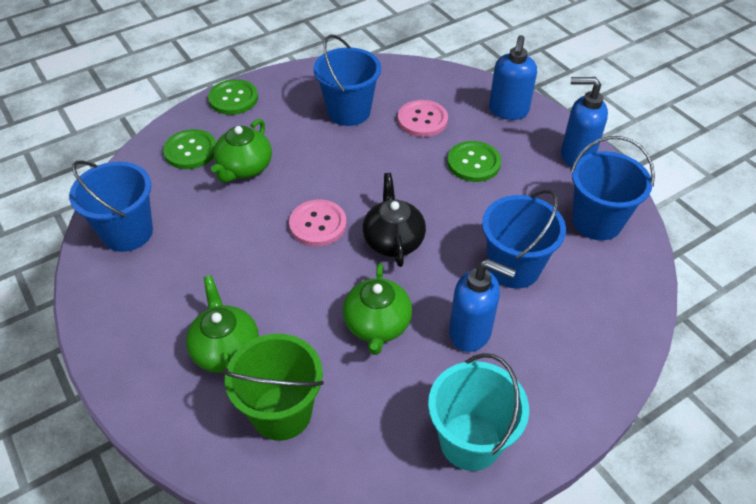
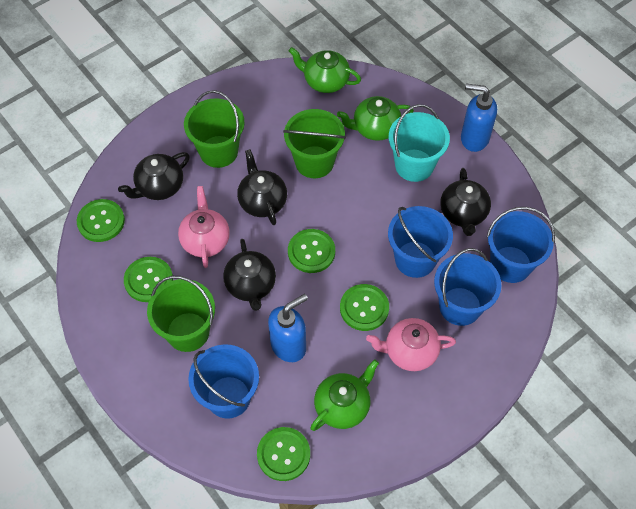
black teapot: [363,173,426,267] = 1 -> [118,152,190,200] [223,239,276,311] [237,149,287,225] [440,168,491,236] = 4
blue soap dispenser: [449,259,516,352] [489,35,537,120] [561,77,608,167] = 3 -> [268,294,308,362] [461,84,497,152] = 2
green bucket: [223,334,324,441] = 1 -> [147,276,215,352] [184,90,245,168] [283,109,346,178] = 3
green button: [163,129,216,169] [208,79,258,115] [447,141,501,182] = 3 -> [77,199,125,242] [124,257,173,302] [257,427,310,481] [288,229,335,273] [340,284,389,331] = 5
pink button: [289,200,347,246] [398,100,448,137] = 2 -> none = 0
pink teapot: none = 0 -> [178,186,230,268] [366,318,456,371] = 2

